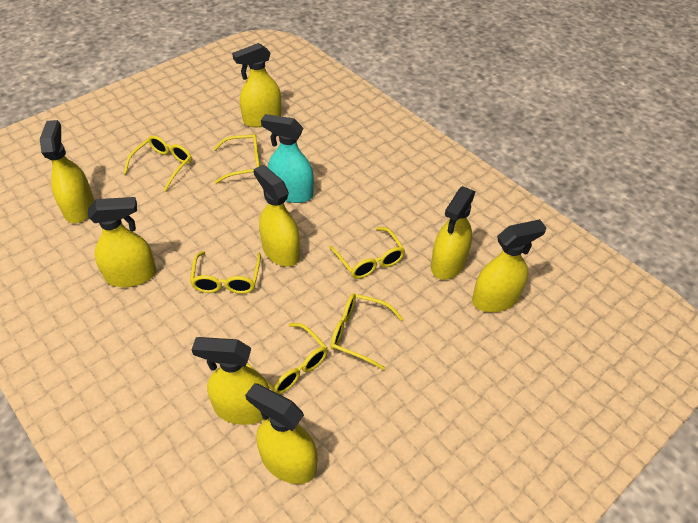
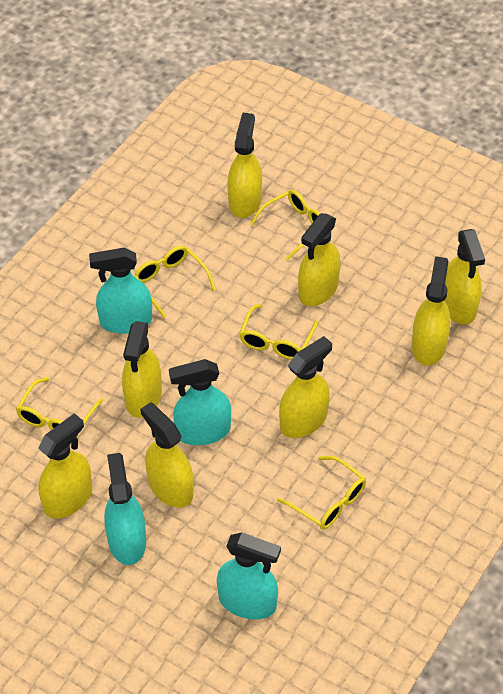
turquoise spray bottle: [261,114,314,203] = 1 -> [89,248,152,334] [104,453,146,565] [169,359,231,445] [217,532,281,619] = 4
yellow glasses: [124,135,192,191] [190,251,261,294] [213,134,260,184] [246,323,328,394] [329,227,405,279] [331,293,403,370] = 6 -> [16,377,103,437] [134,246,216,318] [239,304,318,360] [250,190,321,261] [277,456,366,530] = 5

